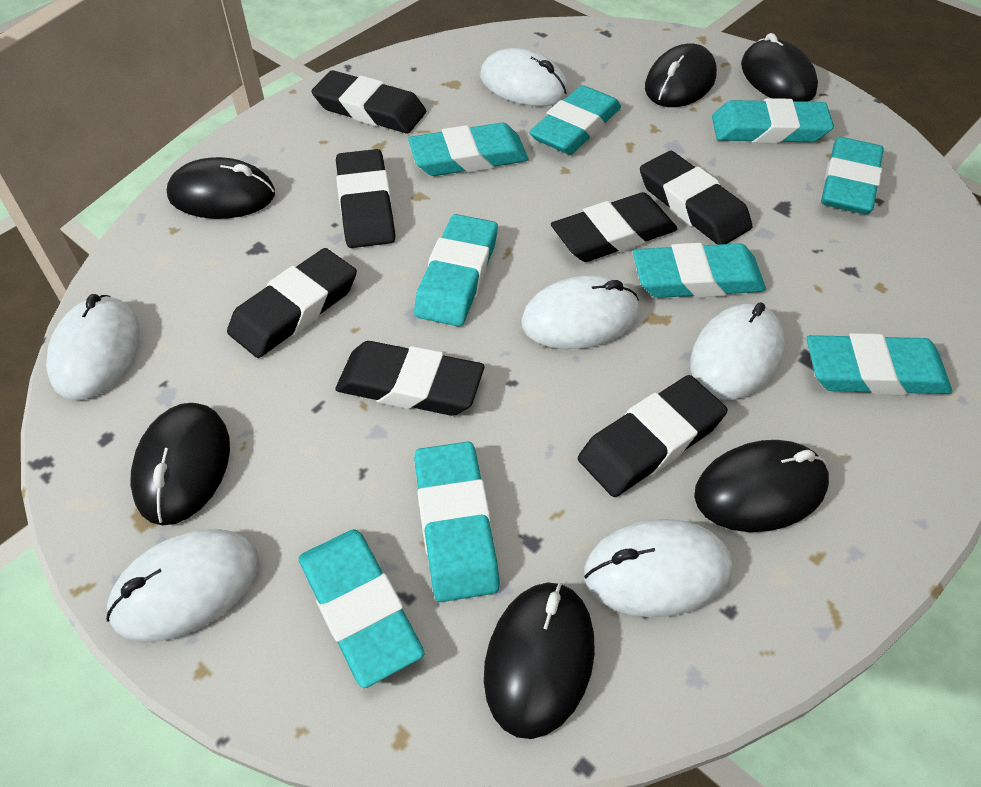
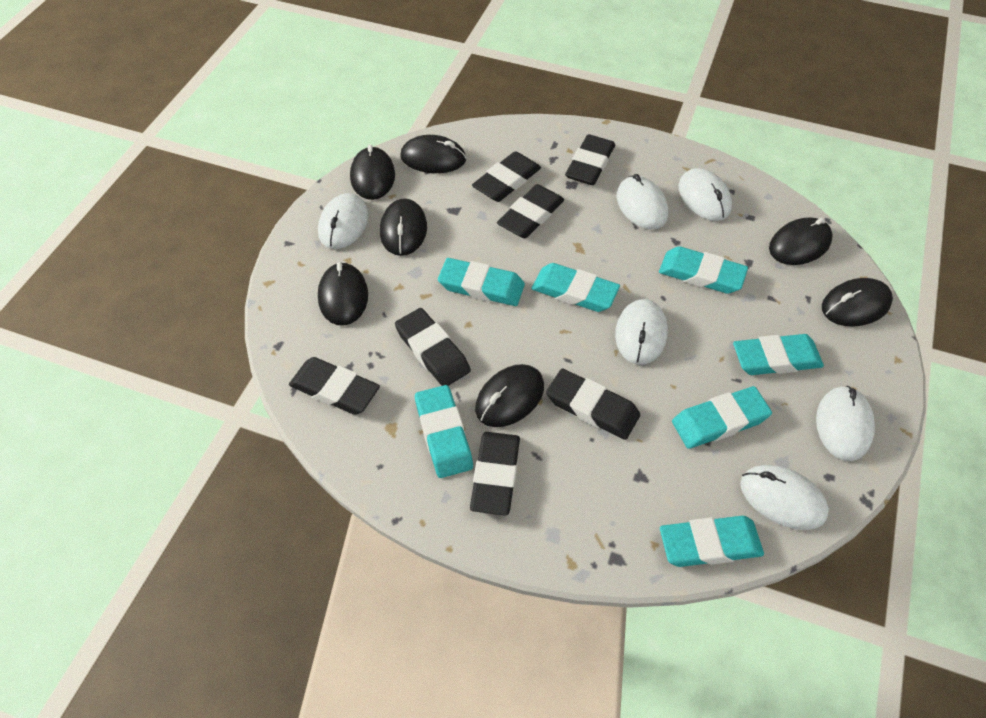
black mouse: [130,403,230,525] [167,157,275,219] [484,583,595,739] [645,43,717,107] [694,440,829,532] [741,33,818,102] = 6 -> [318,262,368,326] [350,145,395,200] [380,198,427,256] [400,135,466,173] [475,364,544,427] [769,217,833,265] [822,278,893,327] = 7
turquoise eraser: [299,529,424,688] [408,123,529,176] [414,214,498,327] [414,442,500,602] [529,85,621,155] [633,243,766,298] [712,98,834,143] [806,333,952,395] [821,137,884,215] = 9 -> [415,385,473,478] [438,258,525,306] [532,263,620,312] [659,246,748,294] [660,516,764,567] [672,386,772,449] [733,334,824,375] = 7

